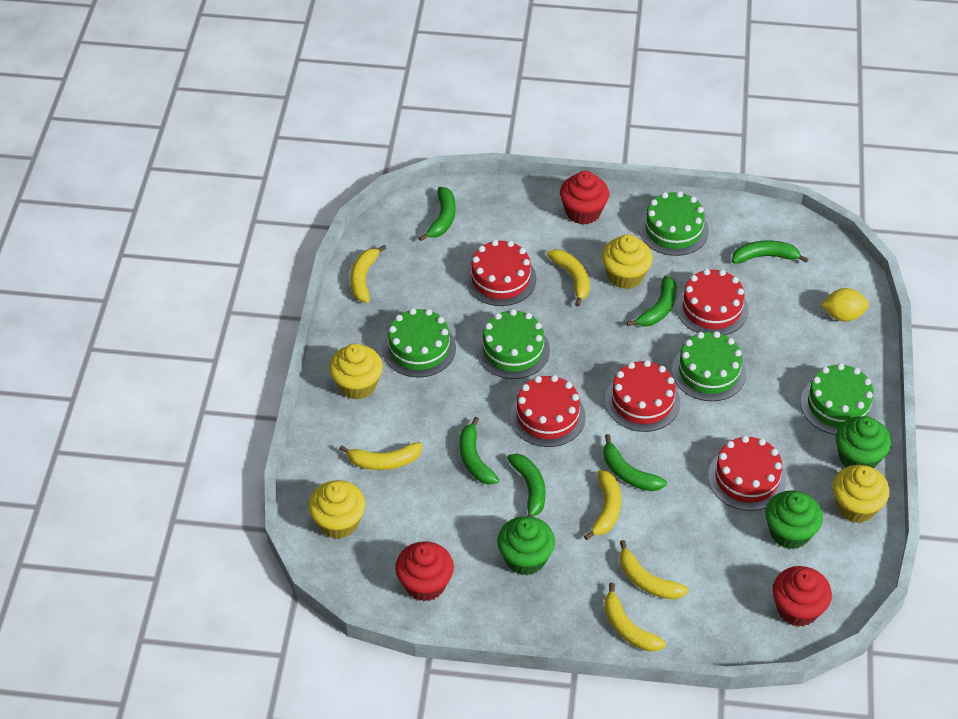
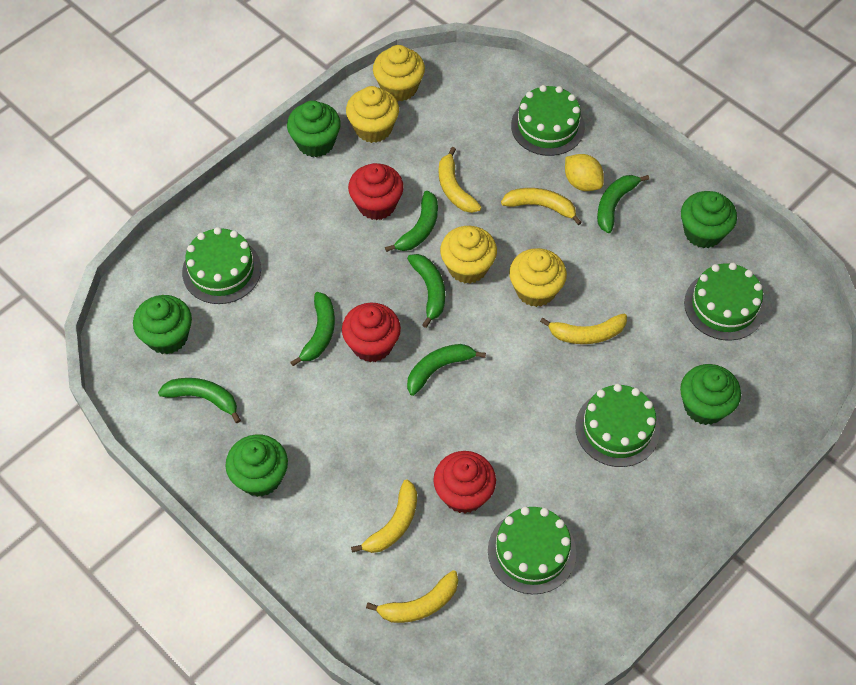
green cupcake: [497,516,555,575] [765,490,823,549] [835,416,891,468] = 3 -> [133,295,192,354] [225,434,288,497] [287,101,341,157] [680,364,741,425] [681,191,737,248] = 5
red cake: [465,240,536,306] [510,375,586,447] [605,360,680,432] [676,269,749,335] [708,436,786,511] = 5 -> none = 0
yellow banana: [339,442,423,470] [350,245,386,303] [547,249,590,307] [584,470,621,540] [604,583,666,651] [619,540,689,599] = 6 -> [351,479,417,553] [366,570,458,623] [439,147,481,213] [501,188,582,225] [540,314,627,344] = 5

